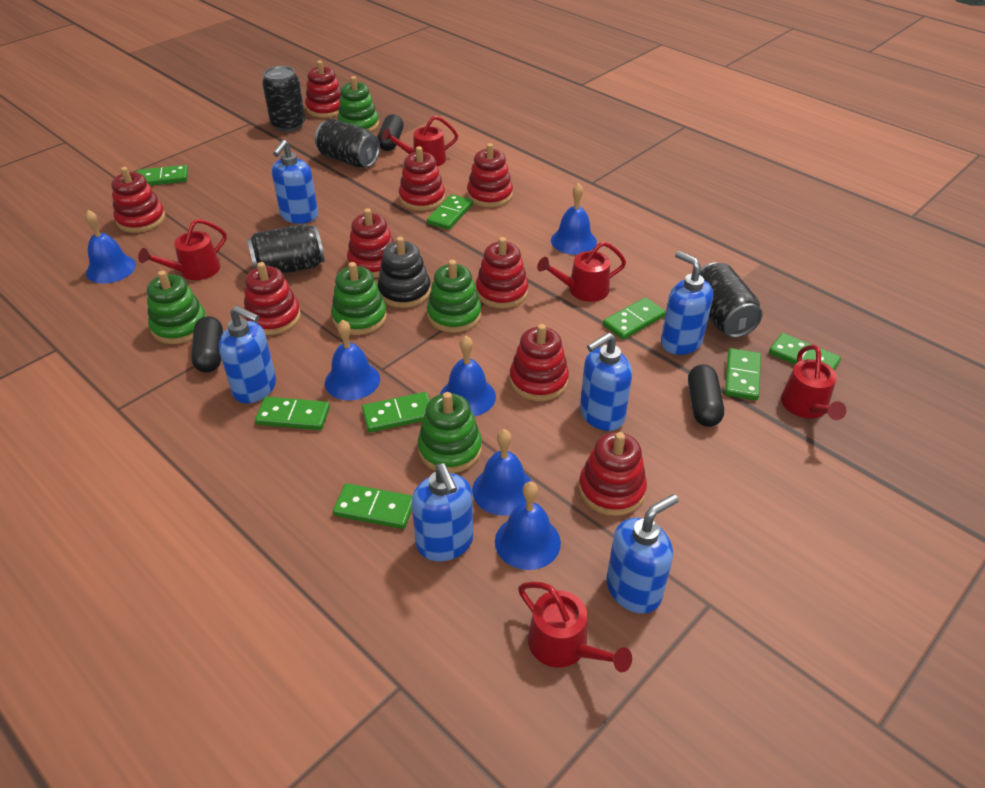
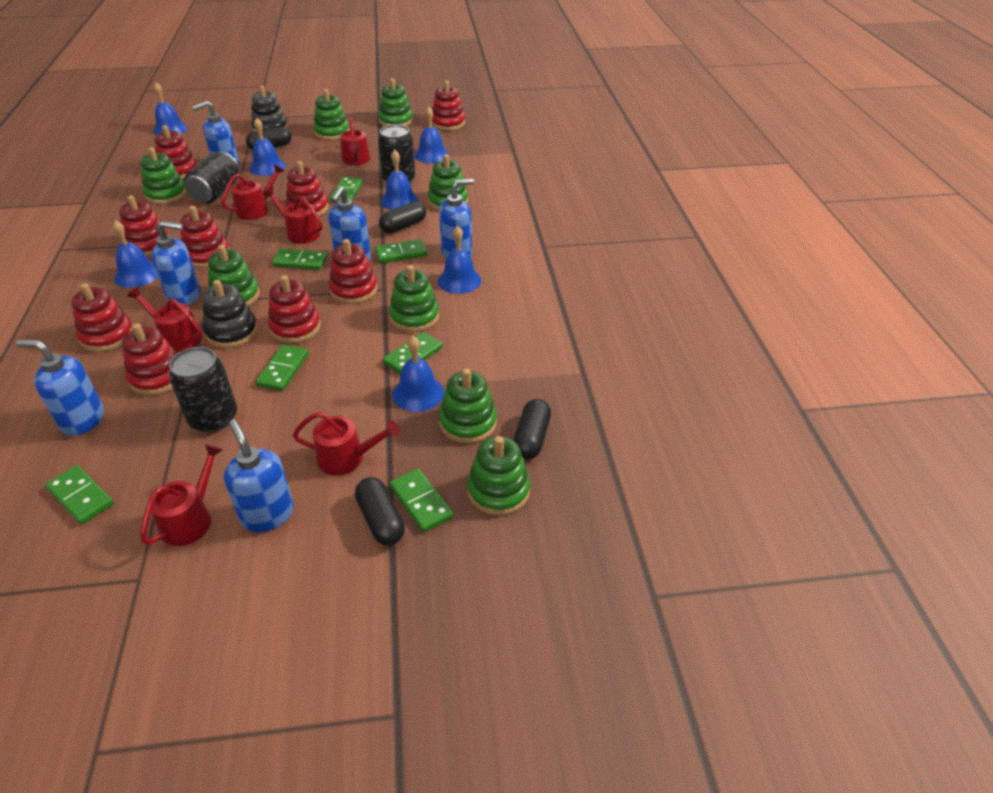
black can: [247,224,325,274] [262,66,305,132] [315,118,380,168] [699,263,762,338] = 4 -> [169,347,237,433] [185,152,240,203] [378,124,416,183] = 3
black capsule: [191,316,223,373] [377,114,404,151] [688,364,724,427] = 3 -> [246,127,292,150] [355,477,405,545] [379,201,426,233] [513,399,551,459] = 4
black stacking toy: [378,237,431,308] = 1 -> [202,280,258,348] [251,85,288,132] = 2
blue bell: [85,210,136,284] [325,320,380,400] [440,336,496,417] [472,429,532,516] [495,481,561,570] [551,183,597,255] = 6 -> [113,220,158,288] [153,82,188,135] [250,117,286,176] [381,150,419,210] [392,336,444,412] [414,106,449,163] [438,226,481,294] = 7
green domino: [137,165,188,186] [255,397,330,430] [333,483,412,529] [362,392,430,432] [427,194,473,230] [603,297,666,340] [725,348,761,400] [769,333,841,370] = 8 -> [45,465,114,524] [256,345,309,391] [272,248,327,270] [330,177,363,203] [375,239,428,263] [383,332,443,374] [390,468,453,532] = 7
green stacking toy: [147,270,206,344] [331,262,387,335] [337,76,379,132] [418,392,482,473] [427,260,482,333] = 5 -> [140,147,187,204] [208,245,260,306] [313,89,350,140] [378,78,413,126] [389,265,439,332] [428,154,468,211] [439,369,497,444] [467,436,530,515] = 8
red watering can: [138,219,227,280] [382,116,458,167] [518,582,632,672] [537,241,626,302] [781,345,846,420] = 5 -> [127,287,202,352] [141,444,223,546] [221,164,284,220] [263,187,323,244] [293,412,400,475] [340,118,370,165] = 6

